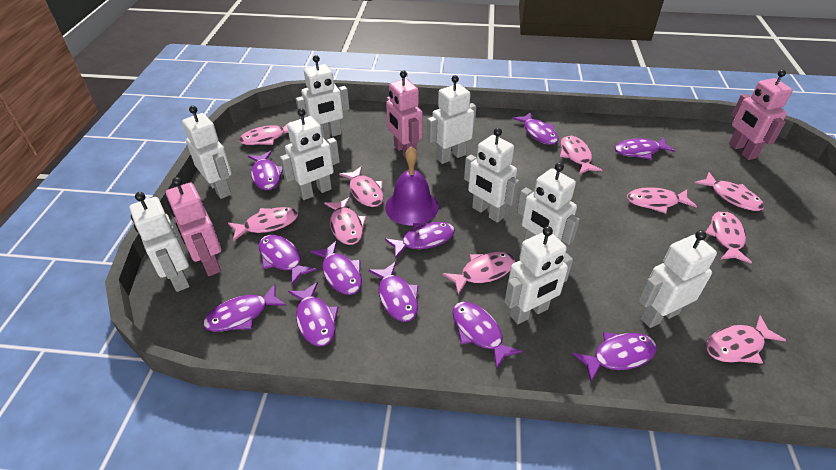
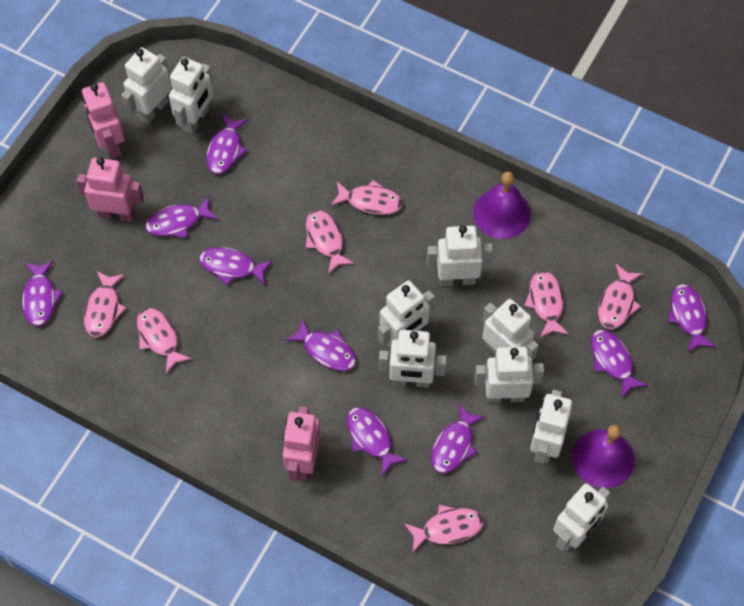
pink fish: [228,207,298,242] [239,121,292,145] [324,197,366,245] [339,166,384,207] [443,252,515,295] [560,135,602,174] [627,187,697,213] [695,172,764,211] [706,211,752,264] [706,316,786,364] = 10 -> [84,271,126,337] [137,308,192,373] [306,210,354,274] [331,180,403,215] [404,505,484,552] [524,270,569,338] [598,264,643,329] = 7
purple bell: [385,147,439,226] = 1 -> [473,171,531,239] [572,425,635,488] = 2
purple fish: [203,284,287,332] [248,151,283,190] [259,235,317,285] [288,282,339,347] [311,241,362,295] [368,262,419,322] [385,222,455,259] [452,302,522,369] [512,112,559,145] [572,332,657,381] [615,137,676,160] = 11 -> [22,260,63,326] [145,196,218,238] [199,247,273,286] [206,114,248,174] [285,318,356,371] [347,407,407,477] [431,404,486,474] [591,330,648,398] [668,284,716,353] = 9

